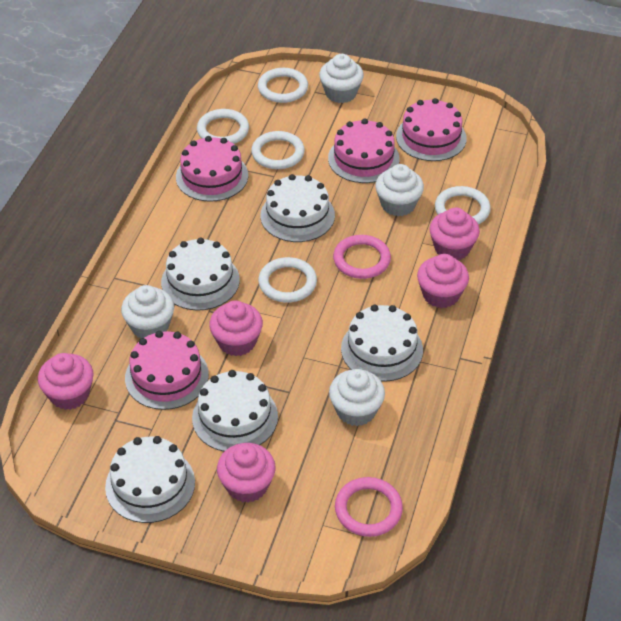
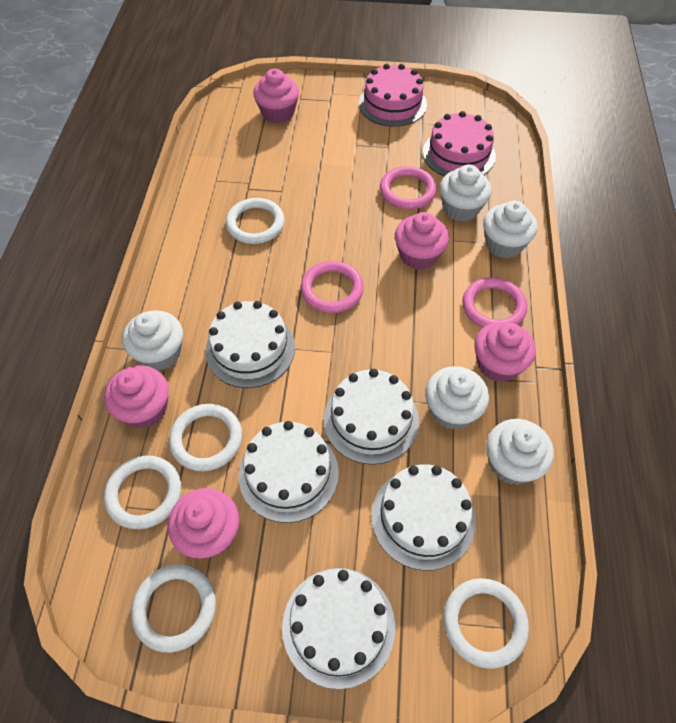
pink cake: [125,331,209,410] [176,136,248,202] [328,119,400,183] [396,98,467,161] = 4 -> [359,63,427,127] [423,111,496,176] = 2
pink ring: [333,235,391,279] [335,477,403,537] = 2 -> [301,261,364,313] [380,166,437,209] [462,277,527,328] = 3
white cupcake: [121,285,174,338] [319,54,364,103] [329,369,385,426] [375,164,424,216] = 4 -> [122,310,183,371] [425,366,489,429] [440,164,492,222] [483,201,537,258] [486,419,554,485] = 5

